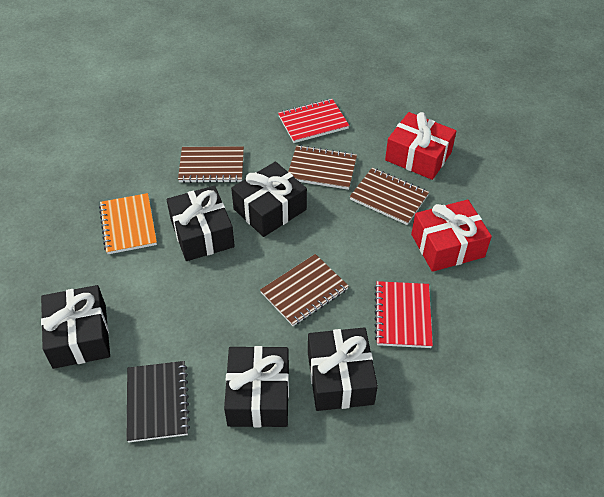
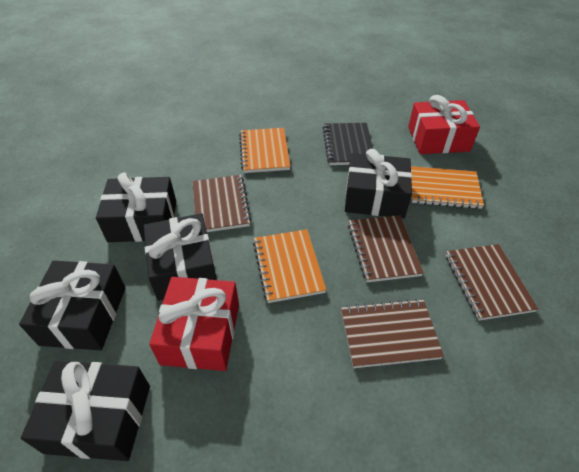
orange notebook: [99,193,157,254] = 1 -> [239,128,291,173] [253,229,326,303] [411,166,484,209] = 3
red notebook: [278,99,349,143] [374,281,433,348] = 2 -> none = 0

